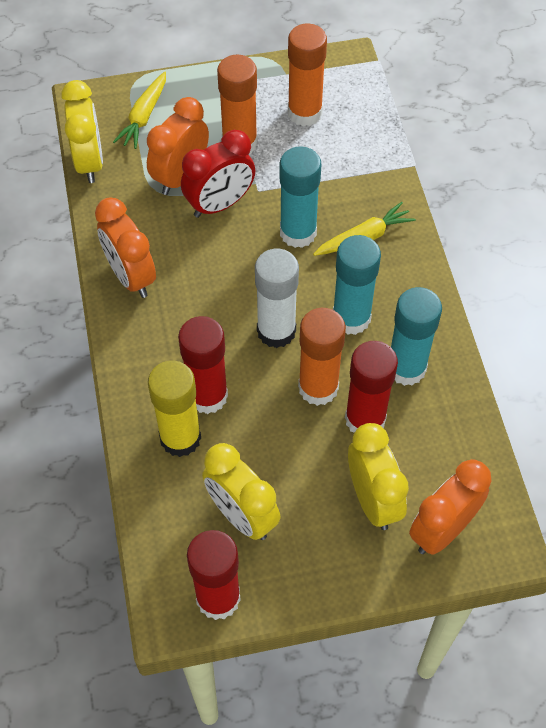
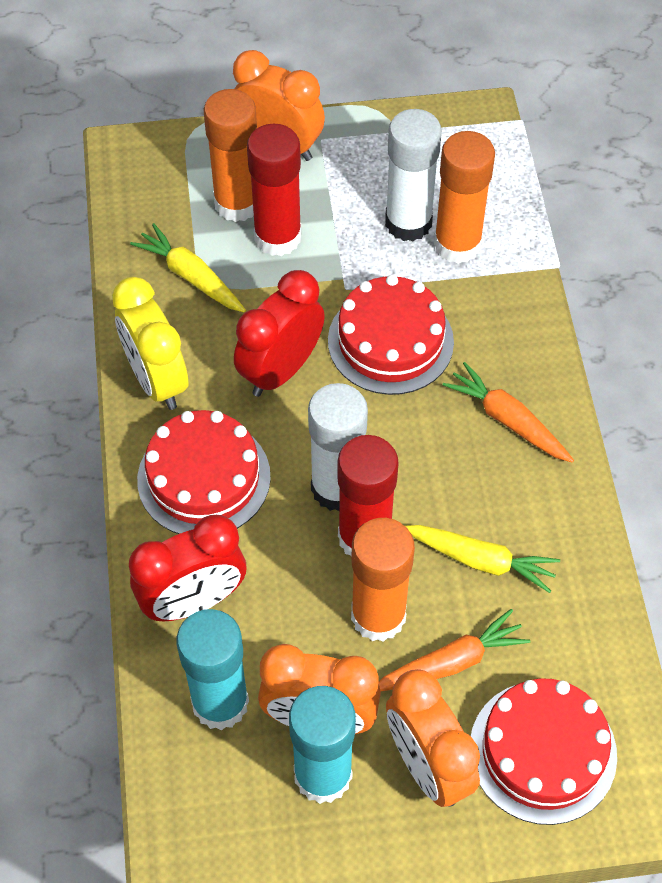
orange carrot: none = 0 -> [379,609,530,691] [443,362,574,463] = 2
red cake: none = 0 -> [137,410,271,534] [328,275,454,395] [471,678,617,825] = 3
red clock: [181,130,255,218] = 1 -> [129,515,246,621] [234,270,325,397] = 2
red glue stick: [178,316,228,414] [187,530,241,620] [345,341,398,433] = 3 -> [247,123,302,256] [337,435,399,557] = 2
turquoise glue stick: [279,146,321,248] [333,235,381,335] [391,287,442,386] = 3 -> [177,609,249,730] [289,686,356,804] = 2
white glue stick: [255,249,299,348] = 1 -> [308,383,368,511] [385,109,442,241] = 2
yellow clock: [61,80,103,183] [202,443,281,540] [348,423,409,530] = 3 -> [112,277,189,410] = 1
yellow glue stick: [148,361,201,457] = 1 -> none = 0

